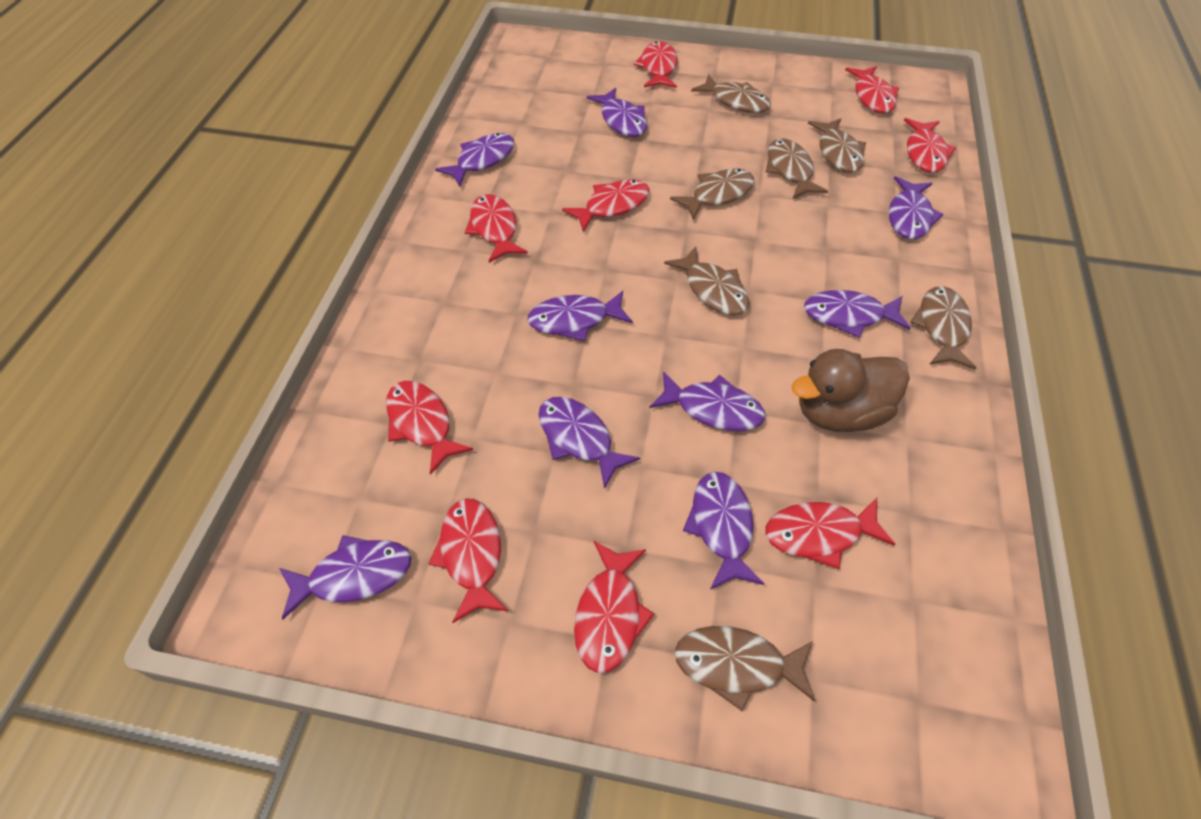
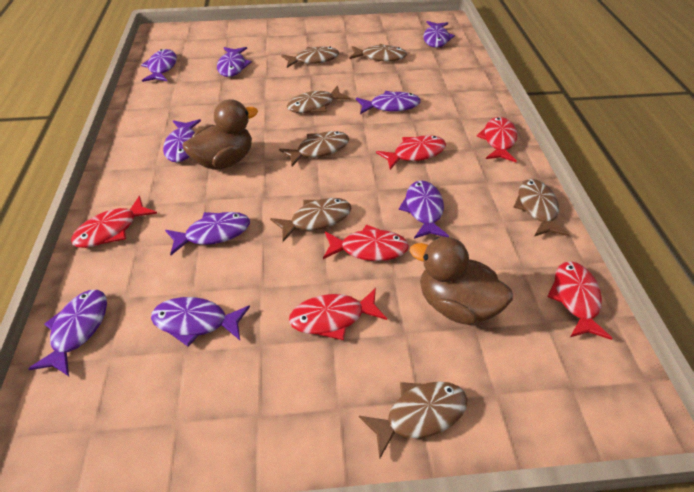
brown duck: [792,349,910,432] = 1 -> [183,99,258,170] [410,237,513,325] = 2
red fish: [386,381,473,475] [428,499,508,623] [465,194,528,263] [562,179,650,232] [574,541,654,673] [634,41,678,88] [765,498,895,569] [845,66,899,113] [904,118,956,173] = 9 -> [71,196,157,248] [289,288,387,340] [323,224,409,261] [376,135,446,170] [477,117,517,162] [547,261,613,340] = 6

